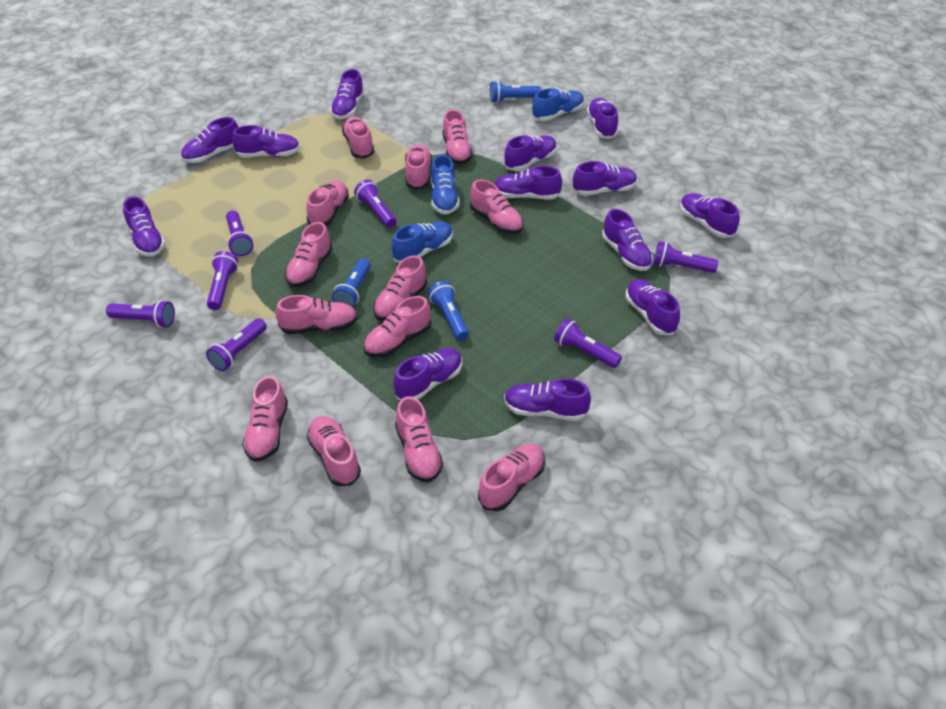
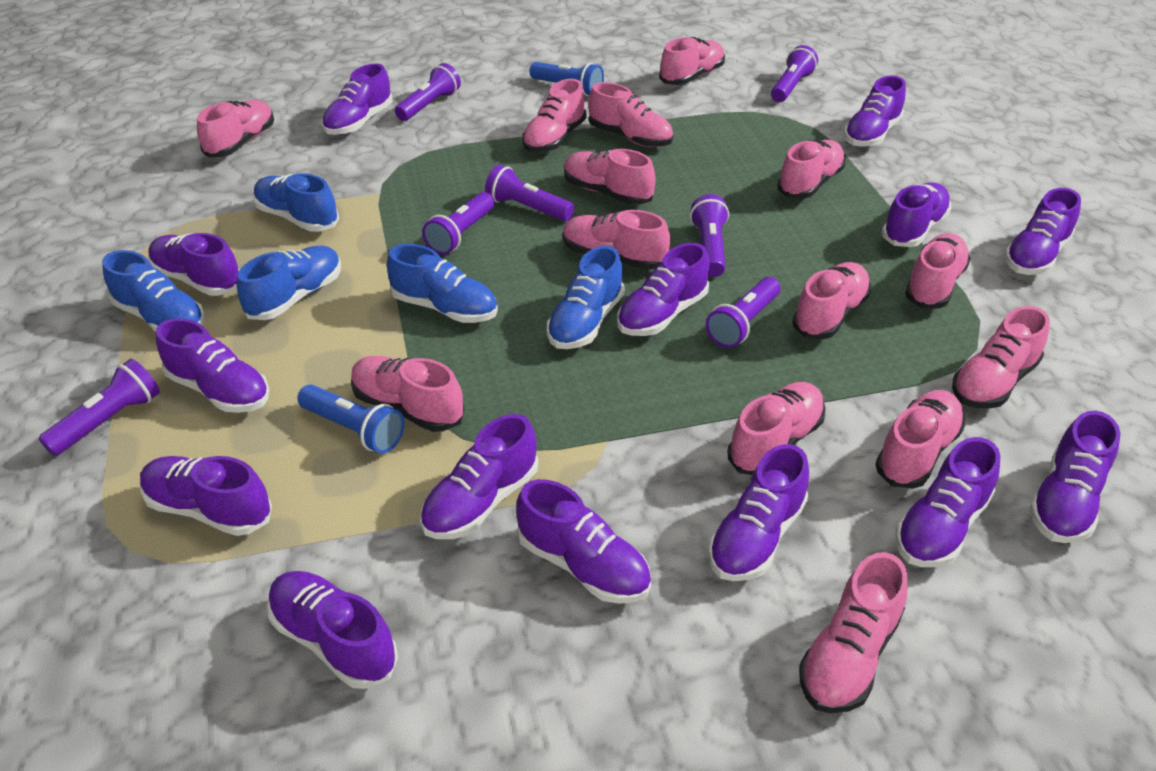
blue flashlight: [332,258,371,307] [428,281,469,341] [490,81,541,103] = 3 -> [297,385,405,454] [529,62,604,96] = 2
blue shoe: [391,222,453,263] [431,155,459,215] [532,88,584,121] = 3 -> [102,250,205,332] [237,246,341,320] [253,173,339,232] [387,244,498,323] [547,246,624,349] = 5
pink shoe: [242,376,288,462] [275,295,358,334] [285,222,332,287] [306,180,349,226] [307,416,361,486] [342,117,374,158] [363,296,431,358] [373,255,427,321] [395,396,443,482] [405,144,432,190] [442,109,473,164] [470,179,524,234] [478,444,545,511] = 13 -> [197,100,274,157] [351,356,464,432] [522,79,586,152] [563,210,670,270] [564,149,656,205] [589,82,673,147] [659,37,725,85] [728,382,826,475] [777,140,846,199] [792,262,871,339] [799,552,908,713] [875,390,966,489] [905,233,971,308] [952,306,1050,409] = 14
purple shoe: [123,196,165,257] [181,117,238,163] [232,125,300,158] [330,69,365,119] [393,348,462,400] [494,166,562,200] [504,135,557,171] [504,378,591,421] [573,161,637,196] [587,98,618,139] [602,209,653,271] [625,279,680,335] [680,193,739,238] = 13 -> [140,456,272,536] [148,233,240,296] [156,318,269,413] [267,571,398,689] [322,63,393,135] [420,414,538,539] [516,479,651,604] [617,243,710,336] [708,444,809,581] [844,76,906,147] [881,182,952,247] [895,437,1000,567] [1004,188,1081,275] [1029,411,1120,543] = 14

